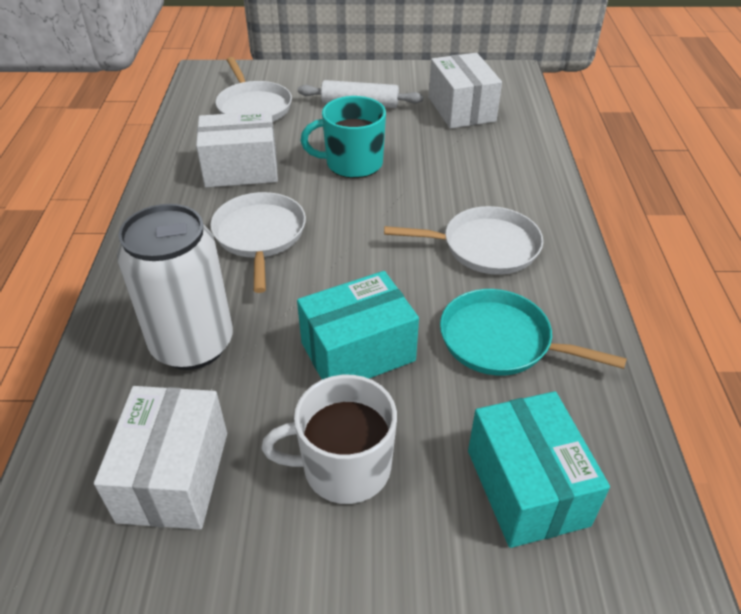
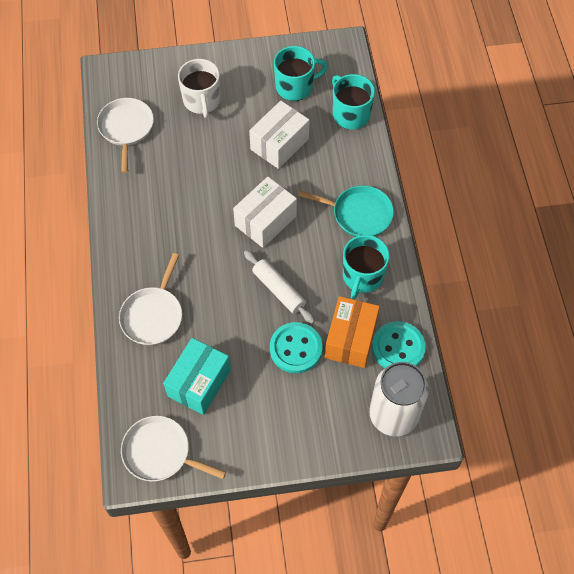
orange box: none = 0 -> [325,296,380,368] = 1
turquoise box: [297,271,419,379] [468,391,610,548] = 2 -> [163,338,231,415] = 1
turquoise button: none = 0 -> [270,322,322,373] [372,321,426,368] = 2
turquoise mug: [301,96,386,178] = 1 -> [274,46,328,101] [332,74,375,130] [343,235,390,299] = 3
white box: [94,386,227,530] [196,111,278,188] [429,53,502,129] = 3 -> [233,177,297,248] [249,101,310,169] = 2

